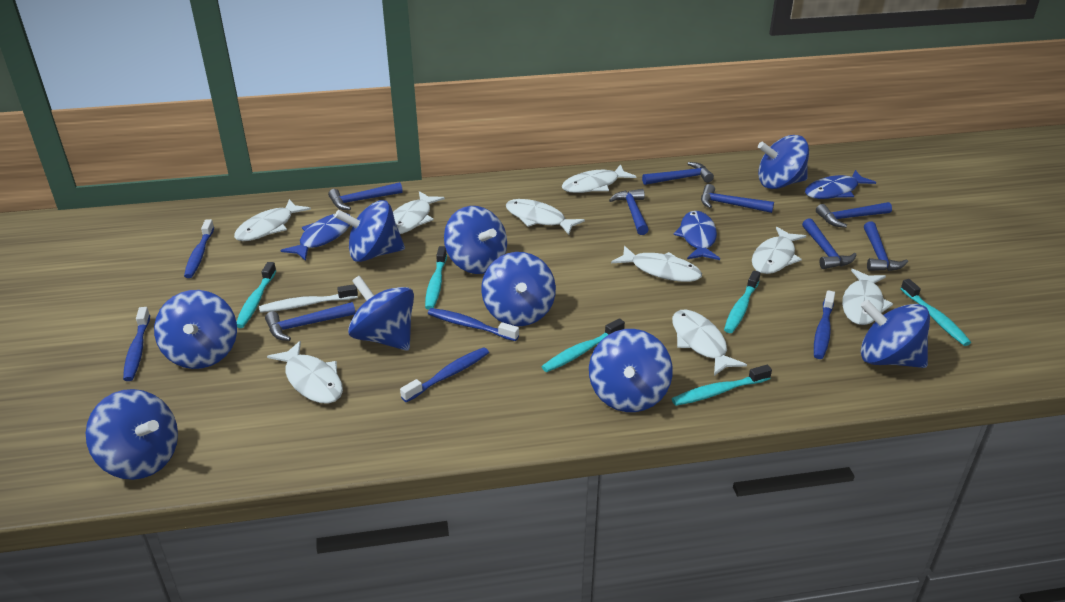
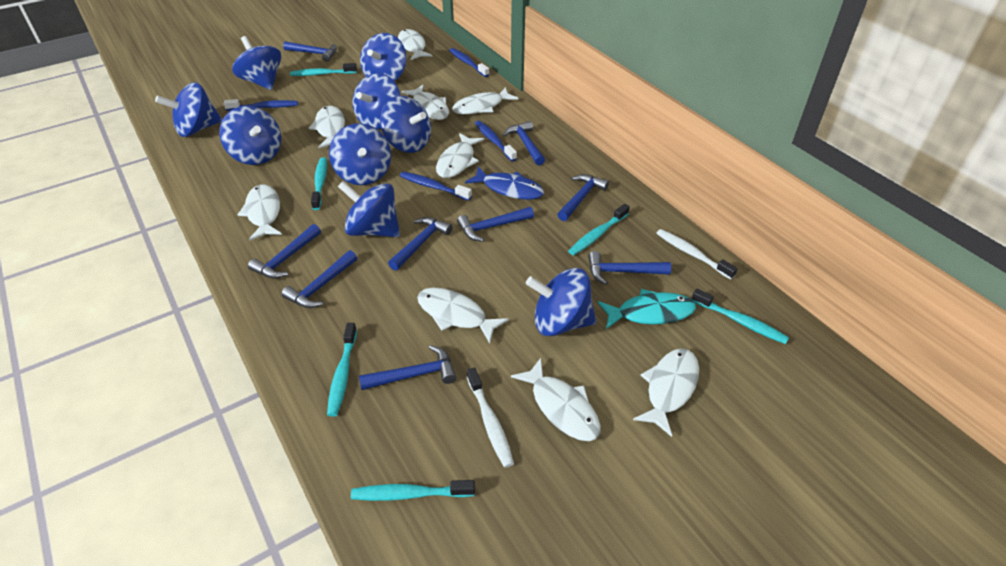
blue fish: [280,213,351,261] [674,211,720,260] [805,170,876,199] = 3 -> [465,167,544,200] = 1
blue hammer: [265,302,356,341] [328,182,403,210] [609,189,649,235] [642,162,714,185] [701,184,774,213] [802,218,856,269] [816,202,892,228] [864,221,908,271] = 8 -> [248,224,321,279] [281,250,357,308] [283,41,337,62] [359,345,456,390] [388,217,452,271] [457,207,534,242] [503,121,545,165] [557,174,609,221] [588,251,671,285] = 9
blue toothbrush: [123,307,150,381] [184,219,214,278] [400,347,489,402] [428,308,519,341] [814,290,835,359] = 5 -> [224,99,298,111] [400,172,472,201] [449,48,489,77] [475,121,517,162] = 4
turquoise fish: none = 0 -> [598,289,696,329] = 1
white toothbrush: [259,284,358,313] = 1 -> [467,368,514,468] [656,229,738,279] = 2

